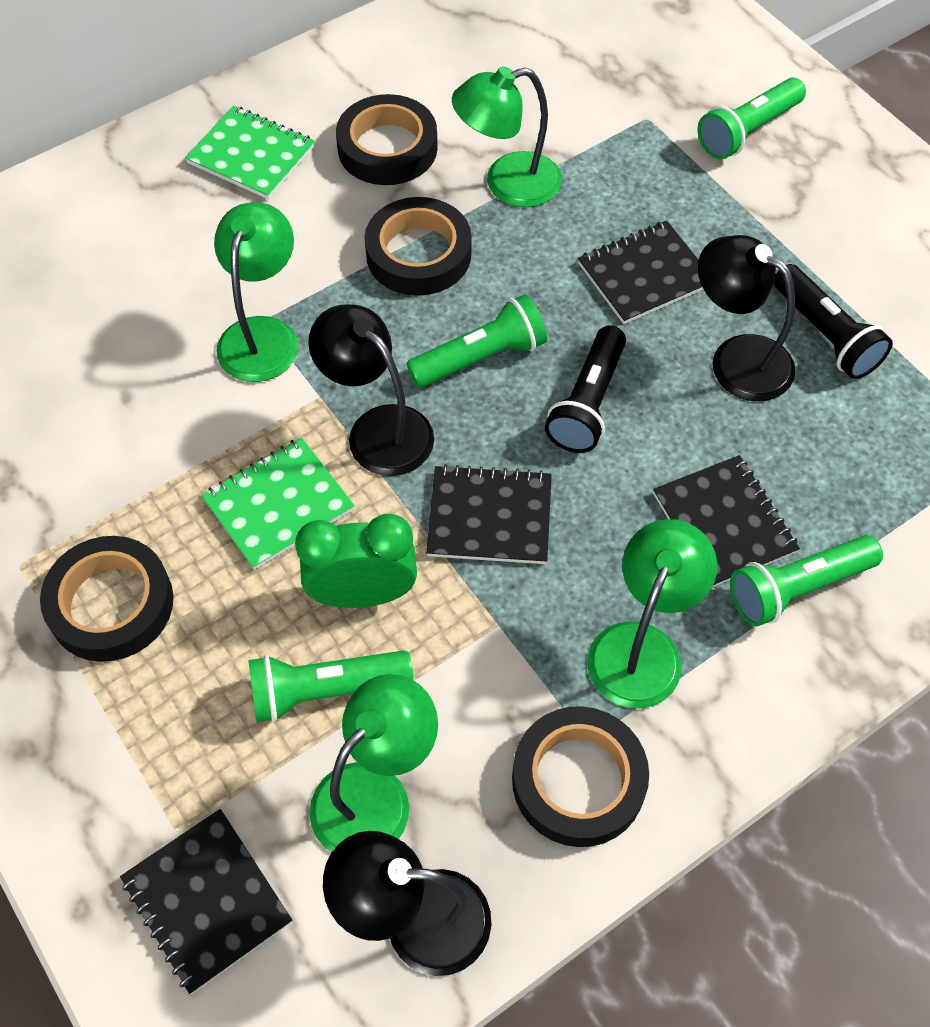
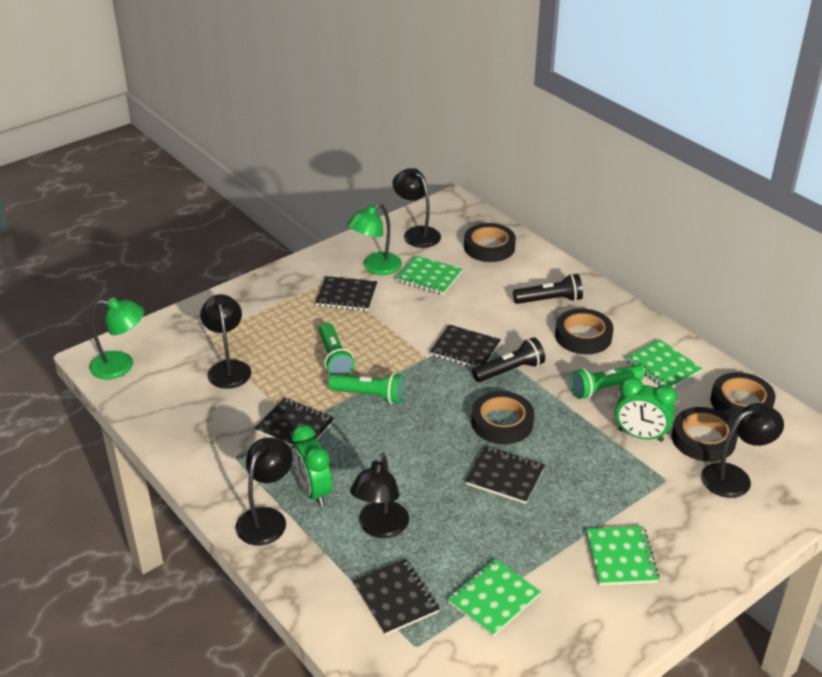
black lamp: [308,304,434,476] [323,831,492,976] [698,235,795,401] = 3 -> [200,294,251,389] [235,438,293,545] [350,453,409,538] [392,168,441,248] [701,403,784,498] = 5
black notebook: [120,809,292,994] [426,464,552,564] [578,221,704,324] [653,455,800,587] = 4 -> [254,398,335,447] [315,276,377,311] [353,559,440,635] [430,325,501,368] [465,446,545,504] = 5
black tape: [40,536,173,662] [336,94,438,185] [364,197,472,296] [512,706,649,847] = 4 -> [464,223,516,262] [471,391,534,444] [555,308,613,355] [672,407,738,462] [711,372,776,422] = 5
green clock: [295,514,417,608] = 1 -> [291,425,332,507] [615,377,677,442] = 2
green flashlight: [248,650,413,722] [406,294,547,388] [698,78,806,159] [730,535,883,627] = 4 -> [319,323,355,376] [328,373,405,404] [570,365,644,399] = 3
green lamp: [214,202,298,382] [309,674,438,852] [452,66,562,207] [587,519,717,709] = 4 -> [89,297,144,379] [347,203,402,275] = 2
green notebook: [185,106,315,199] [202,437,355,570] = 2 -> [396,256,462,295] [448,559,541,637] [586,526,659,586] [626,339,703,388] = 4

